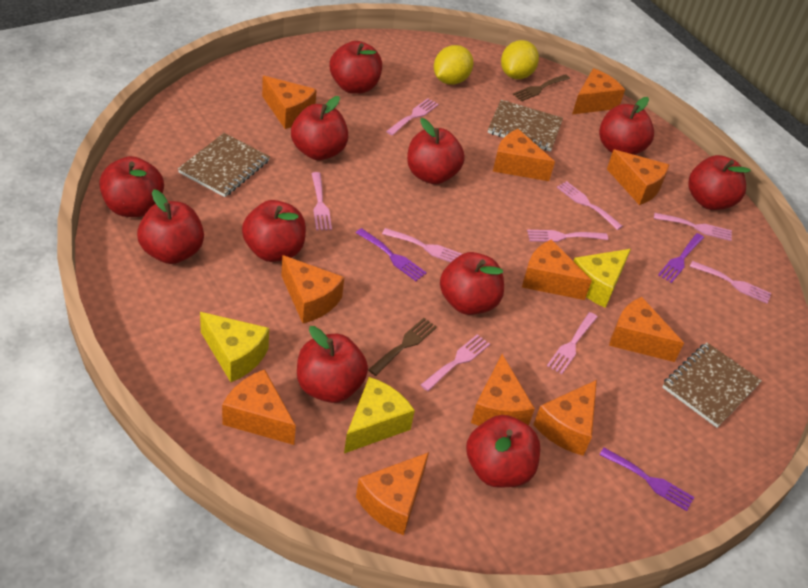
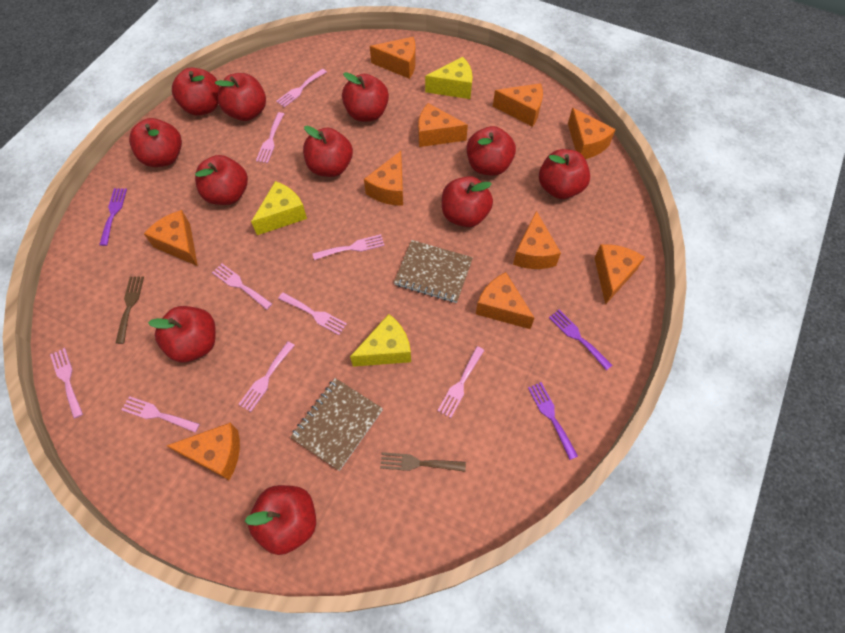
brown notebook: [178,133,270,197] [488,100,563,152] [662,342,762,428] = 3 -> [290,378,383,471] [394,240,473,303] = 2
orange cheese: [222,369,296,445] [262,76,317,129] [281,255,344,323] [356,452,429,535] [471,354,535,426] [493,129,555,181] [522,240,592,300] [533,380,597,456] [572,68,625,114] [607,150,669,205] [609,297,684,362] = 11 -> [144,210,198,266] [167,423,240,480] [364,151,403,206] [370,37,416,79] [418,103,468,147] [476,272,534,329] [493,83,543,127] [513,211,561,269] [568,108,616,159] [594,244,645,305] = 10
yellow lemon: [434,45,474,85] [501,40,539,79] = 2 -> none = 0

